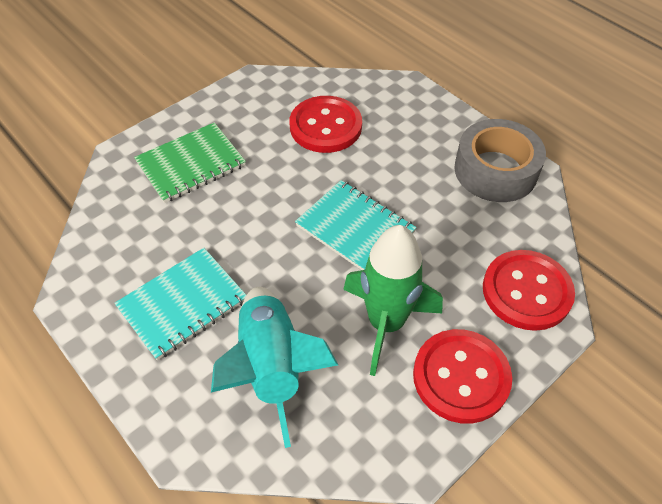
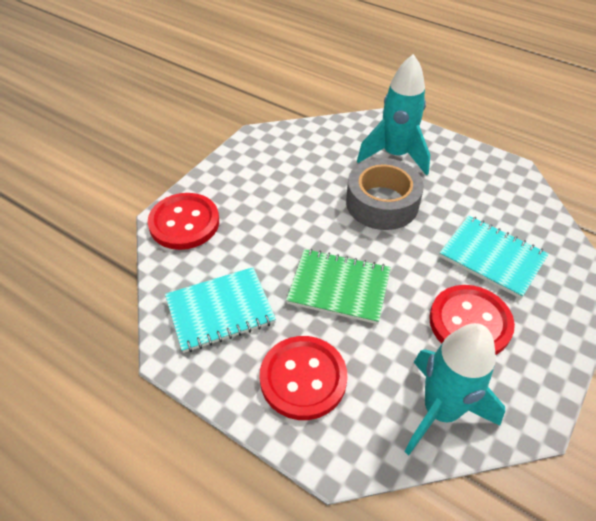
green rocket: [343,225,443,376] = 1 -> none = 0
turquoise rocket: [211,287,338,448] = 1 -> [357,54,430,176] [404,323,505,455] = 2

